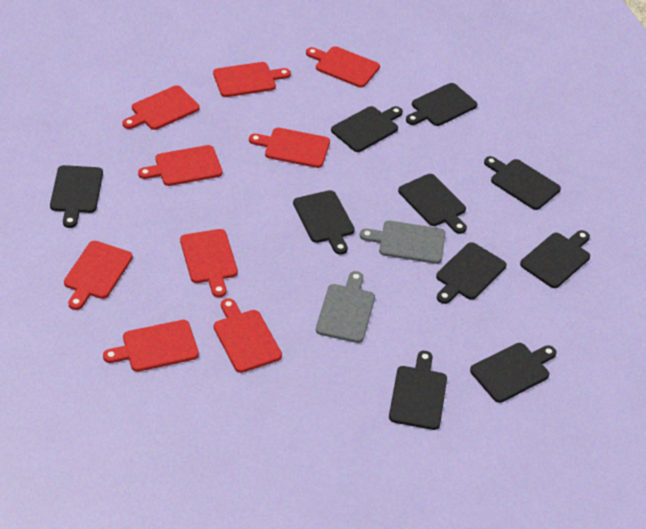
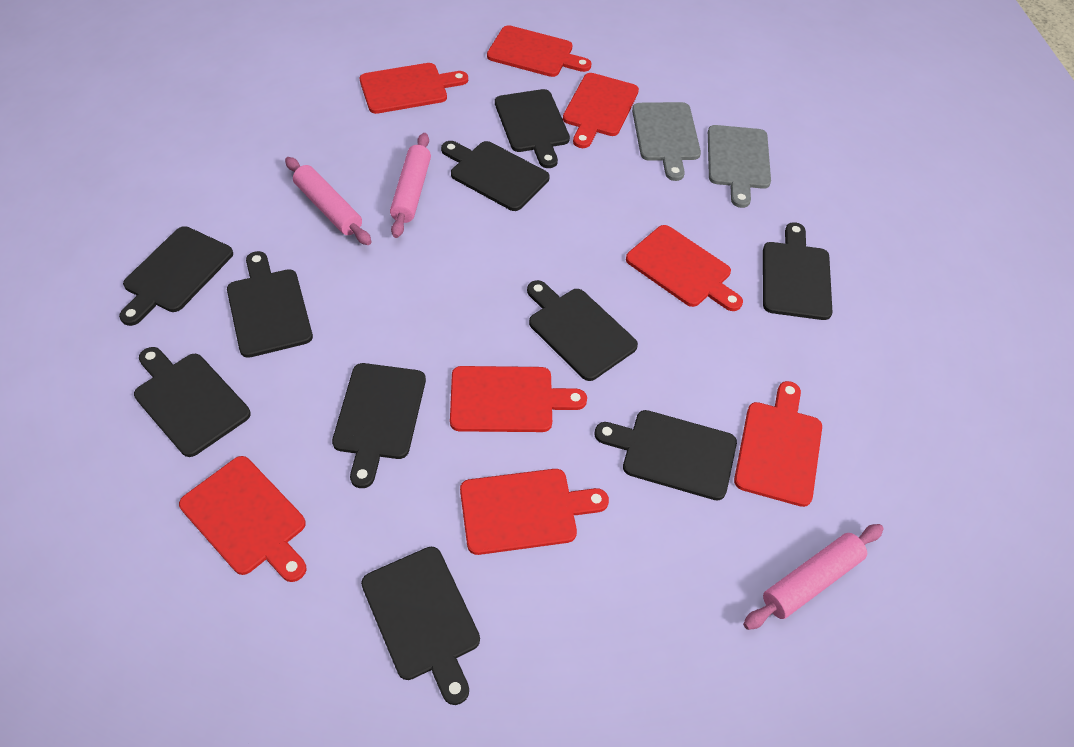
pink rolling pin: none = 0 -> [285,157,371,245] [390,133,431,238] [743,524,884,630] = 3
red cutting board: [64,241,133,310] [103,320,199,372] [122,85,200,130] [138,145,222,186] [180,229,238,297] [213,62,291,97] [214,298,282,373] [249,128,330,168] [306,46,380,88] = 9 -> [179,456,307,582] [360,63,468,114] [450,366,587,432] [460,469,609,555] [487,25,592,77] [563,73,639,148] [626,225,743,311] [734,381,822,507] = 8

